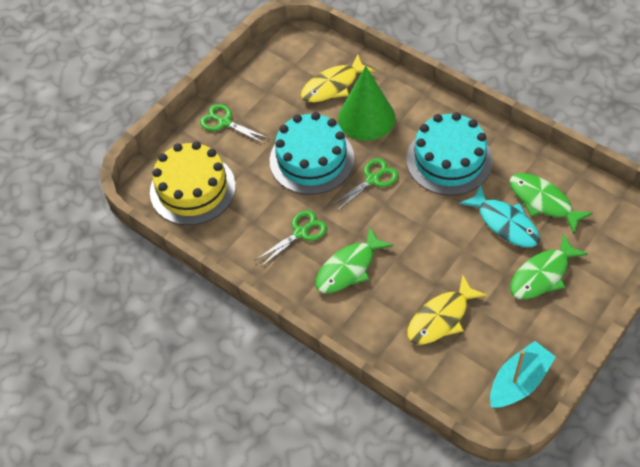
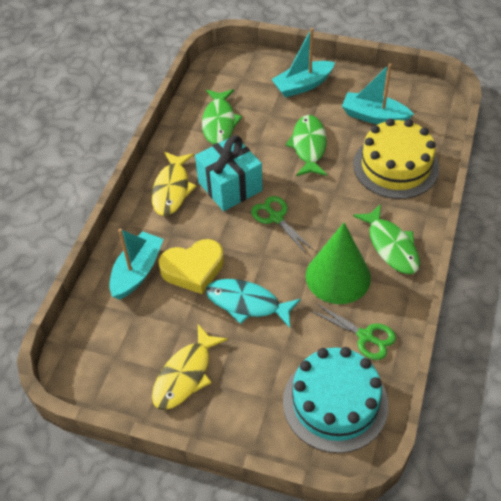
green scissors: [200,104,270,144] [256,210,327,267] [330,158,398,212] = 3 -> [251,196,314,253] [311,303,396,360] = 2
turquoise boat: [490,341,556,408] = 1 -> [109,228,164,300] [271,28,335,98] [342,63,414,124] = 3
turquoise cake: [270,112,354,195] [406,112,493,196] = 2 -> [283,347,388,453] = 1
turquoise gift: none = 0 -> [195,135,263,211] = 1
yellow heart: none = 0 -> [159,239,224,294] = 1

